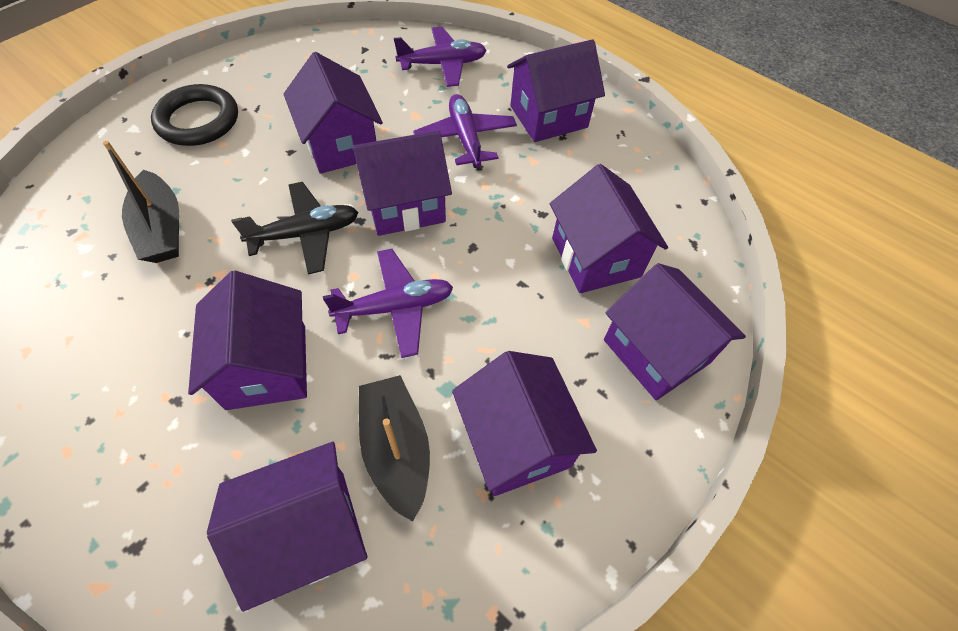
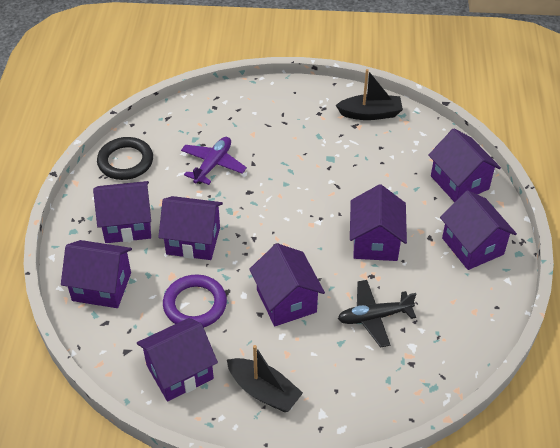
purple plane: [323,249,453,358] [394,27,486,87] [413,94,517,168] = 3 -> [181,137,247,185] = 1
purple ring: none = 0 -> [163,274,227,328] = 1

